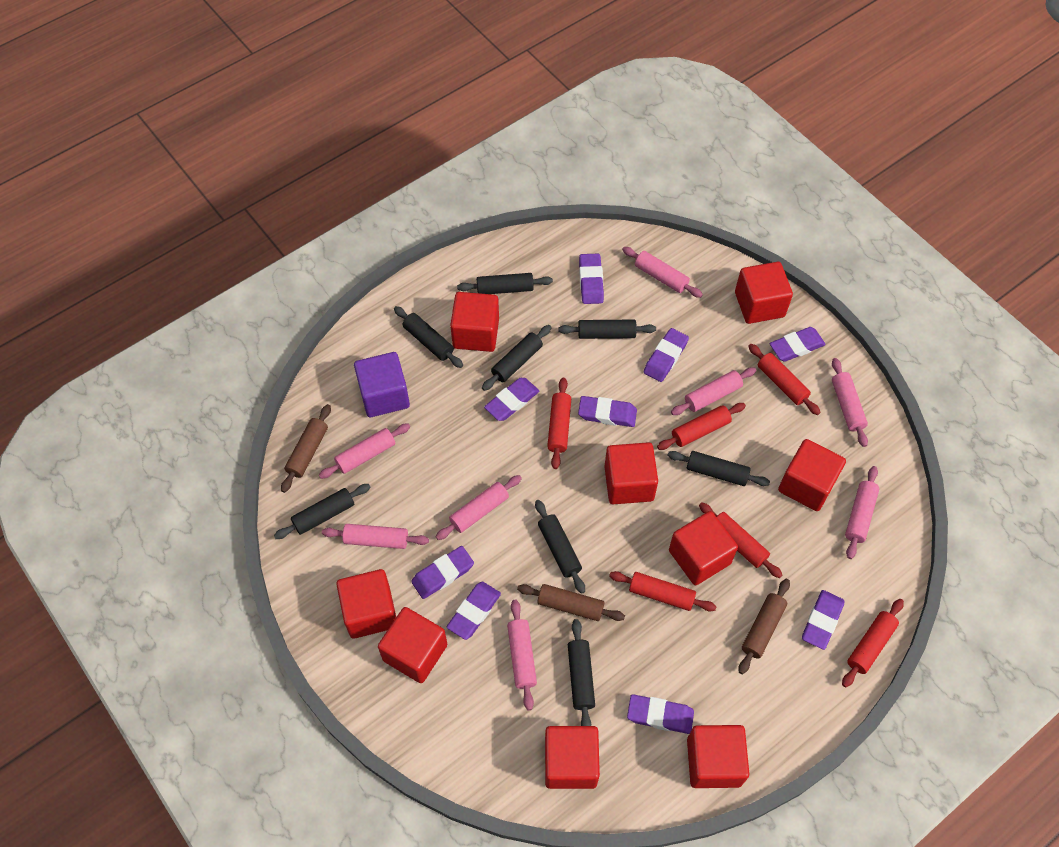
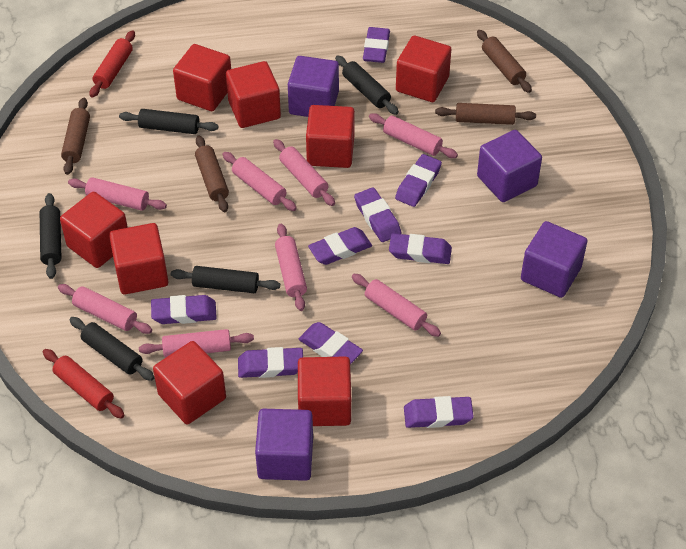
black rolling pin: [274,484,371,539] [394,306,463,368] [457,273,553,294] [482,325,552,391] [535,500,585,594] [558,320,656,339] [568,619,595,726] [667,451,770,486] = 8 -> [40,193,62,279] [69,317,155,381] [119,109,219,134] [171,266,280,293] [335,55,399,115] = 5
brown rolling pin: [281,404,331,493] [517,584,625,621] [739,579,790,674] = 3 -> [61,98,90,175] [195,135,229,212] [435,103,536,125] [477,30,532,93] = 4
purple cube: [354,352,410,417] = 1 -> [255,409,313,481] [288,56,339,117] [477,130,542,202] [521,221,587,298] = 4
red cube: [336,569,396,639] [378,607,447,683] [450,292,499,352] [545,726,600,789] [604,442,658,504] [669,511,738,585] [687,725,749,788] [735,262,793,324] [778,439,846,511] = 9 -> [60,192,128,268] [109,223,168,294] [153,341,226,424] [173,44,231,111] [226,61,281,128] [298,357,351,426] [306,105,355,168] [396,36,451,102] = 8
red rolling pin: [547,378,571,469] [609,571,717,611] [657,403,746,450] [699,502,782,578] [748,344,821,415] [842,599,904,688] = 6 -> [43,349,124,419] [90,30,135,98] = 2

